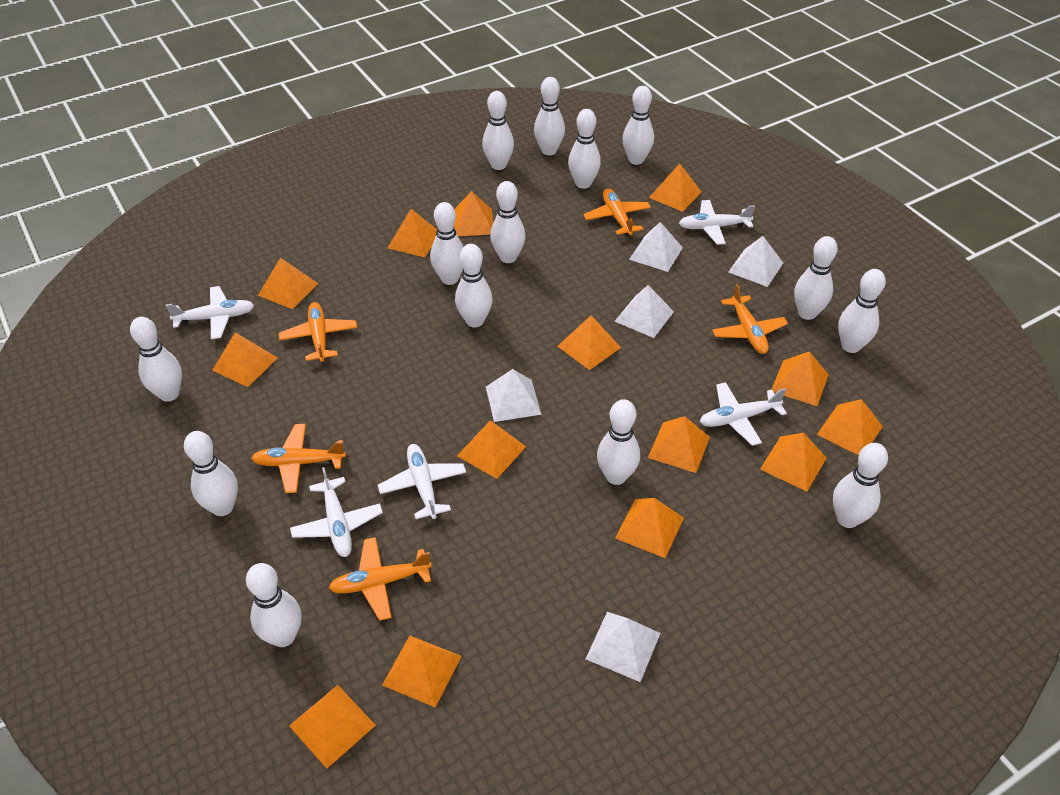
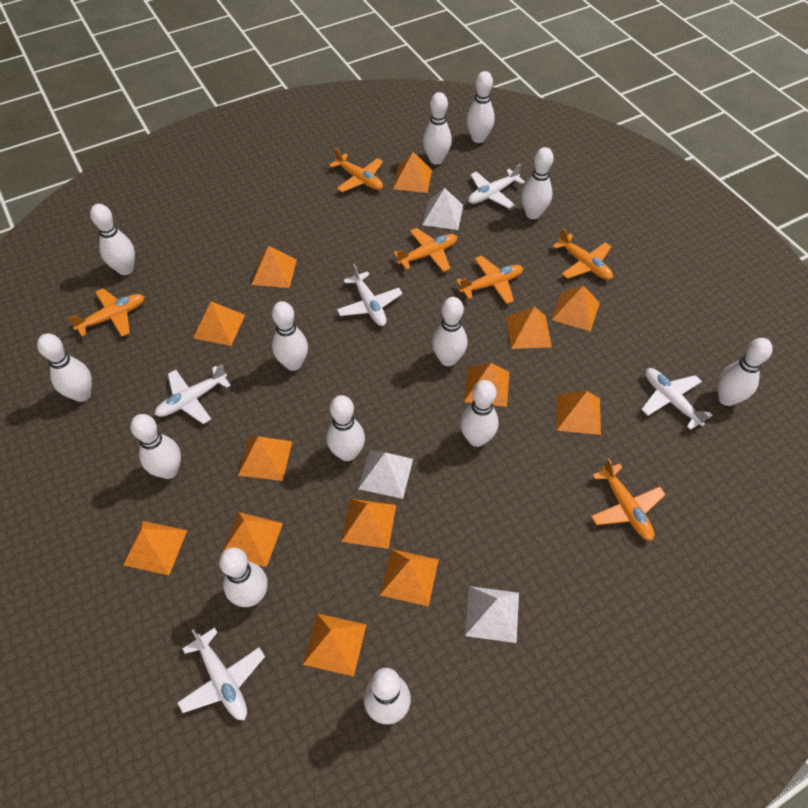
orange plane: [251,424,346,493] [279,302,357,362] [329,537,432,621] [584,188,651,235] [712,284,788,354] = 5 -> [68,289,145,337] [329,148,383,192] [393,228,457,272] [456,256,523,304] [553,228,613,280] [591,458,666,541] = 6
orange pyramid: [212,332,278,387] [258,258,319,309] [289,685,376,769] [382,636,462,708] [388,209,437,257] [454,191,493,236] [457,420,526,479] [557,315,621,370] [615,498,684,558] [648,416,710,473] [649,163,702,212] [760,433,827,492] [771,351,829,406] [817,399,883,455] = 14 -> [123,521,187,575] [193,301,245,346] [221,512,283,567] [238,436,292,481] [252,246,297,288] [303,614,367,677] [341,499,396,549] [380,549,439,607] [393,152,432,193] [464,363,510,407] [506,307,552,349] [552,286,600,332] [557,391,601,435] = 13
white bowling pin: [130,317,182,402] [184,431,238,516] [246,563,302,647] [430,202,464,285] [455,244,493,327] [482,91,514,170] [490,181,525,263] [534,77,565,155] [568,109,601,189] [597,399,640,485] [622,86,654,165] [794,236,838,320] [833,443,888,528] [838,269,886,353] = 14 -> [37,333,92,402] [90,204,135,275] [130,414,181,479] [219,547,268,607] [272,301,308,371] [327,395,365,461] [364,668,411,724] [423,92,452,164] [432,297,467,366] [460,380,499,447] [466,71,495,143] [521,147,554,219] [717,338,773,406] = 13
white pyramid: [486,369,542,422] [586,612,661,682] [614,285,674,338] [629,222,683,272] [729,236,783,287] = 5 -> [358,450,413,499] [422,188,463,230] [465,586,519,643] = 3

